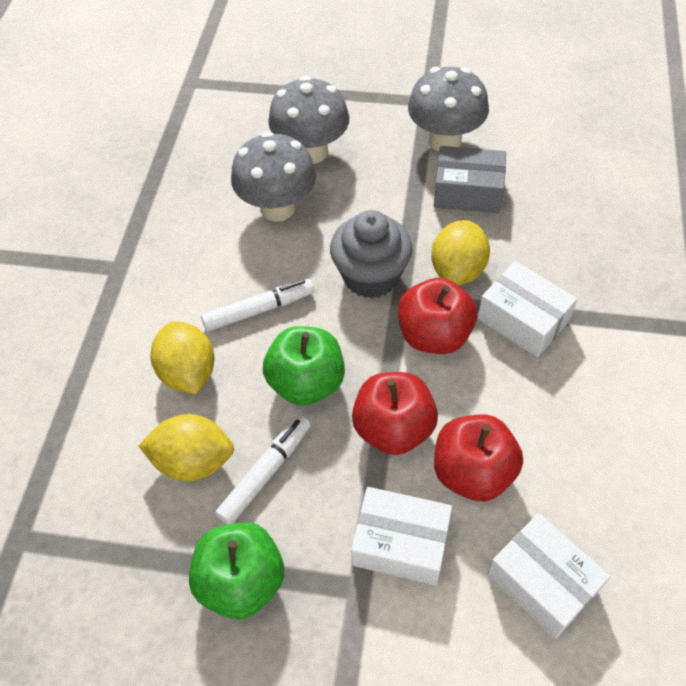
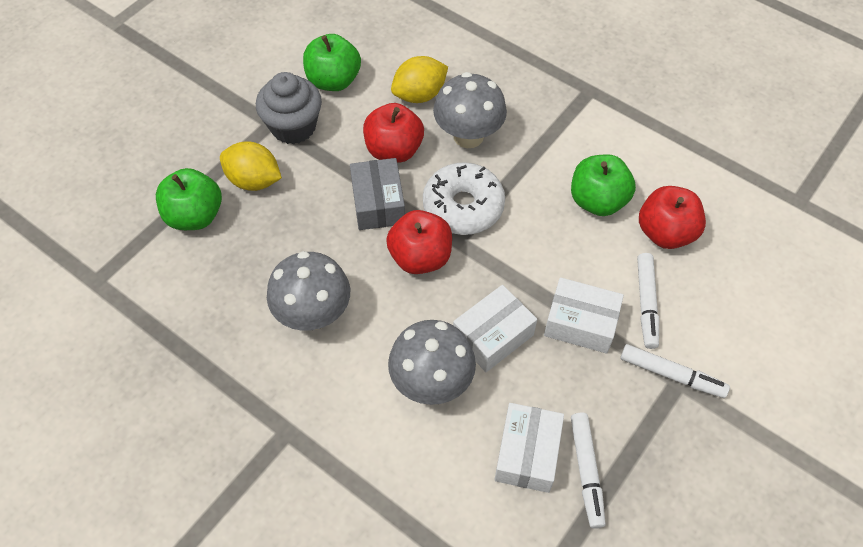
green apple: [189,522,284,619] [263,326,345,406] = 2 -> [156,168,222,230] [303,34,361,91] [571,155,636,216] = 3
white donut: none = 0 -> [423,162,505,235] = 1
white marker: [201,279,314,332] [215,415,311,525] = 2 -> [571,413,606,529] [621,344,730,398] [637,253,659,349] = 3
yellow lemon: [139,414,234,481] [150,321,214,394] [431,220,490,285] = 3 -> [220,141,282,191] [391,56,448,103] = 2

